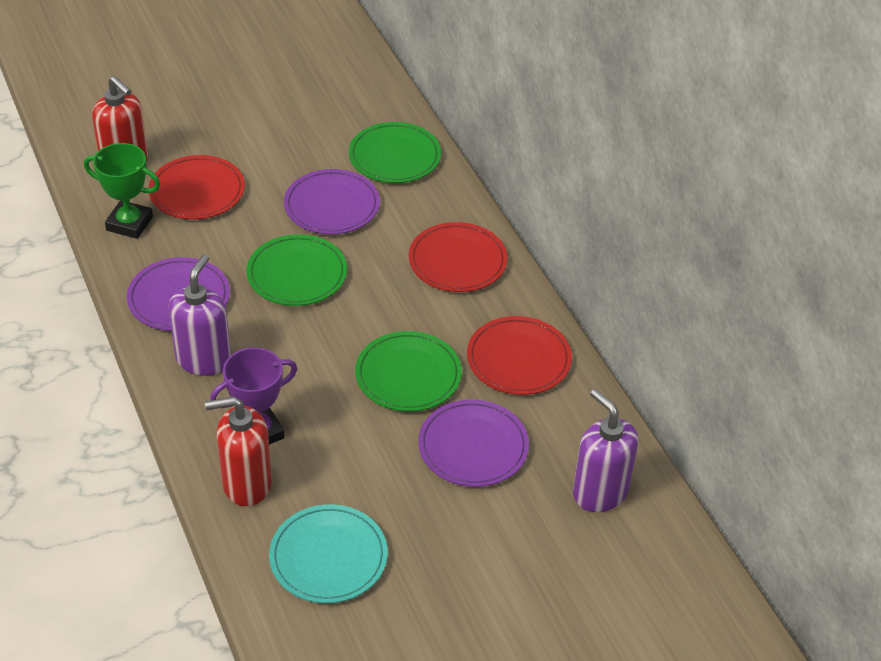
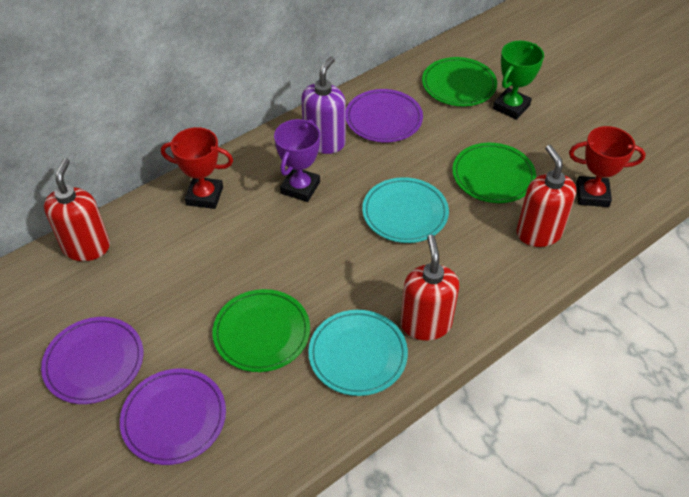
purple soap dispenser: [168,255,231,376] [573,389,638,512] = 2 -> [301,57,346,154] = 1
red plate: [149,155,245,219] [409,222,508,292] [467,316,572,395] = 3 -> none = 0
red soap dispenser: [92,76,148,161] [205,396,272,506] = 2 -> [44,158,110,261] [400,235,459,340] [517,145,576,247] = 3
red trophy: none = 0 -> [161,127,233,209] [569,126,646,207] = 2
turquoise plate: [269,504,388,603] = 1 -> [308,310,408,396] [362,177,449,243] = 2

